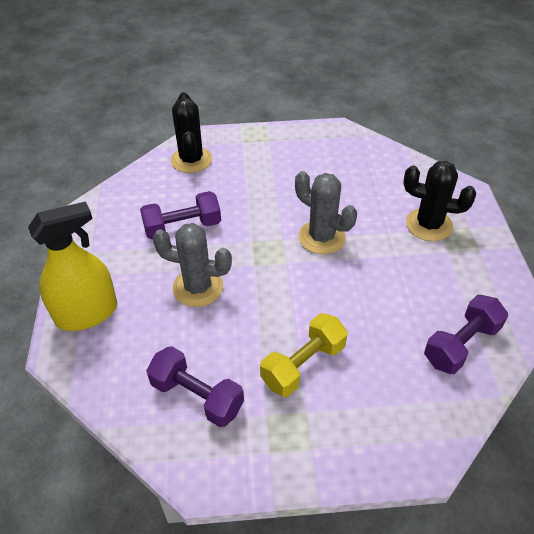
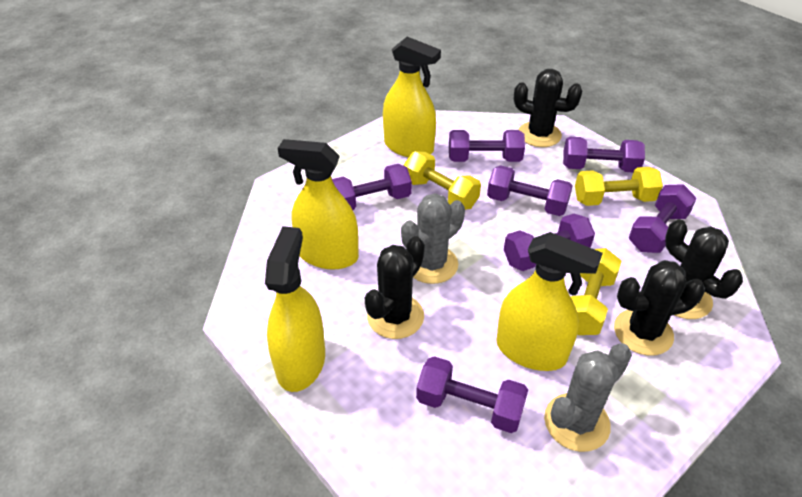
black cactus: [171,92,212,173] [403,161,476,241] = 2 -> [365,236,425,339] [514,69,582,147] [614,260,705,356] [665,219,743,319] = 4
purple dumbbell: [140,191,221,239] [146,346,244,427] [424,295,508,374] = 3 -> [332,164,412,210] [416,356,528,433] [449,130,525,162] [487,165,573,216] [504,214,595,271] [563,137,645,172] [629,184,697,253] = 7
yellow dumbbell: [260,313,348,397] = 1 -> [404,152,481,210] [571,248,622,335] [575,167,663,206] = 3
yellow spray bottle: [28,201,117,331] = 1 -> [265,226,325,392] [278,139,359,270] [383,37,441,157] [496,232,603,371] = 4

